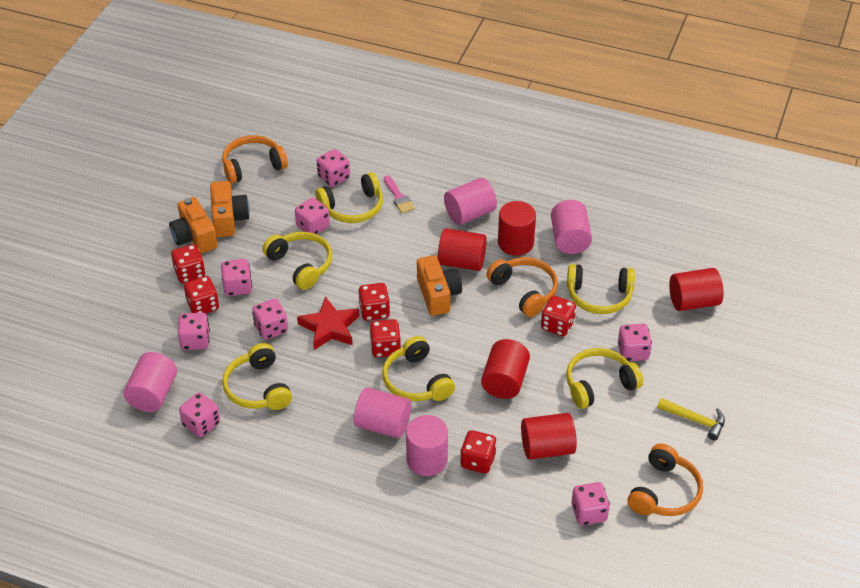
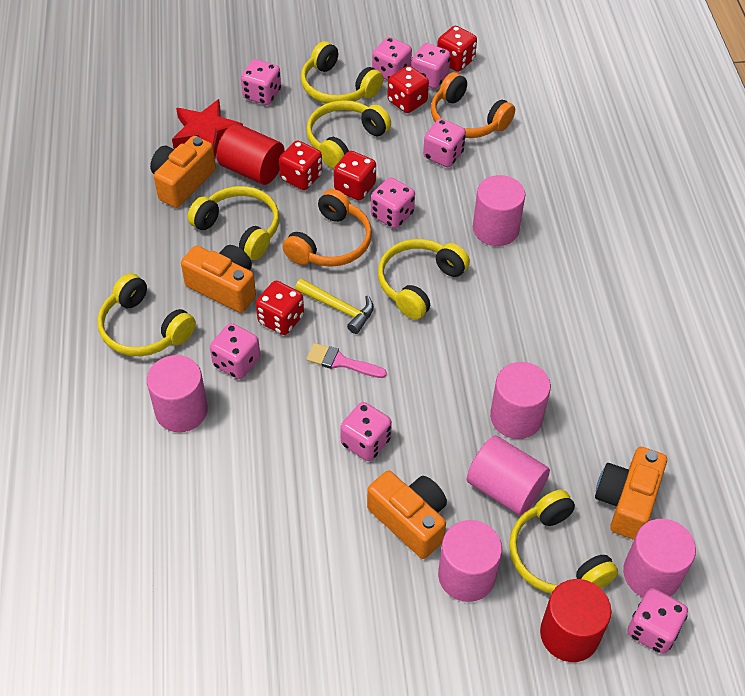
orange camera: [169,197,218,254] [210,181,250,237] [417,255,462,316] = 3 -> [150,136,216,208] [181,245,256,313] [367,471,447,559] [595,447,667,540] = 4
orange headphones: [222,135,288,184] [487,257,558,317] [627,443,703,516] = 3 -> [283,189,372,267] [431,72,515,138] = 2
pink cylinder: [123,352,177,412] [354,387,411,438] [406,415,448,476] [444,178,497,225] [551,200,592,254] = 5 -> [147,355,208,432] [438,520,502,602] [467,436,550,515] [473,175,525,246] [490,362,551,439] [623,519,696,597] = 6
red cylinder: [438,228,487,271] [481,339,530,399] [498,201,536,256] [521,413,577,460] [669,268,724,311] = 5 -> [217,124,285,185] [540,579,611,662] = 2
red dice: [171,244,205,283] [184,276,219,314] [358,283,390,321] [369,319,401,358] [460,430,497,473] [541,296,576,336] = 6 -> [256,281,304,335] [279,141,322,190] [334,151,376,200] [387,66,429,113] [437,26,477,72] = 5

